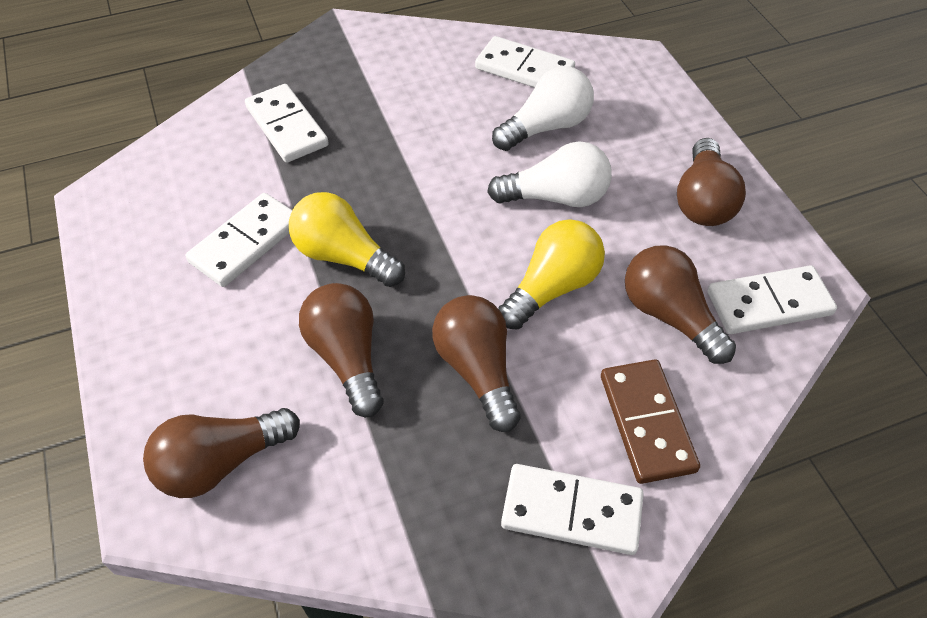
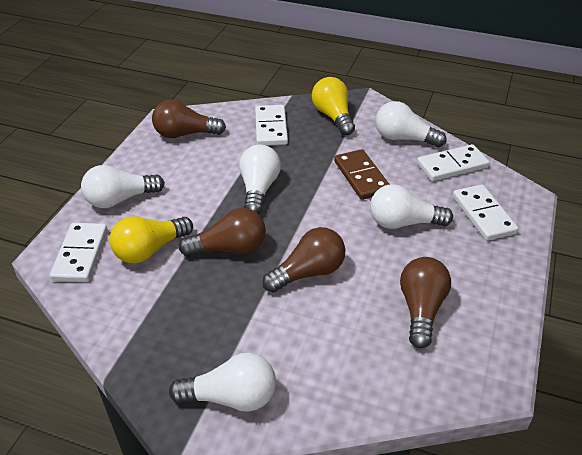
brown light bulb: [143,408,300,498] [299,283,383,417] [432,295,521,432] [625,245,736,364] [677,138,746,226] = 5 -> [152,100,226,138] [179,208,266,257] [262,227,345,293] [400,257,451,348] = 4
white domino: [186,193,292,287] [245,84,329,163] [475,36,575,88] [501,464,644,555] [707,265,837,334] = 5 -> [50,223,107,282] [255,105,288,145] [417,144,490,181] [453,184,519,241] = 4
white light bulb: [487,141,612,207] [492,66,594,151] = 2 -> [81,165,165,208] [169,353,276,412] [239,145,281,214] [370,184,453,229] [376,101,446,147] = 5

